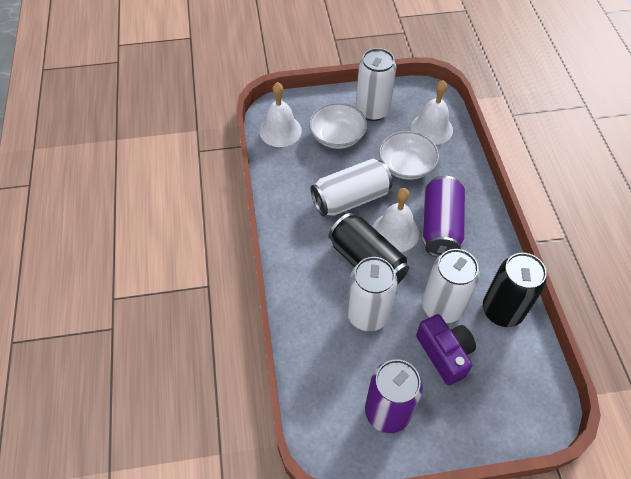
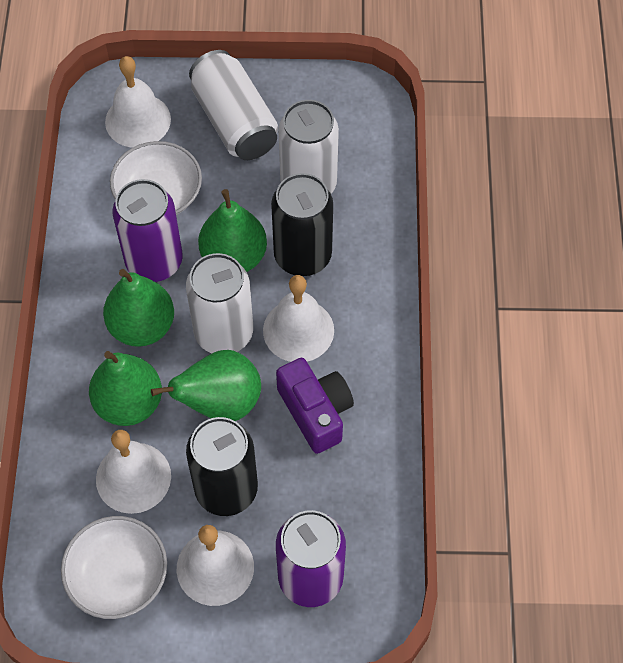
green pear: none = 0 -> [89,351,162,426] [103,269,174,347] [151,350,261,421] [198,189,267,272] = 4
white bell: [259,82,302,147] [373,188,419,252] [411,80,453,145] = 3 -> [96,430,171,514] [105,56,171,148] [177,525,254,606] [263,275,334,362] = 4
white can: [311,159,393,216] [347,257,398,331] [356,48,396,121] [422,249,480,323] = 4 -> [186,253,253,353] [189,50,278,160] [278,100,339,194] = 3

